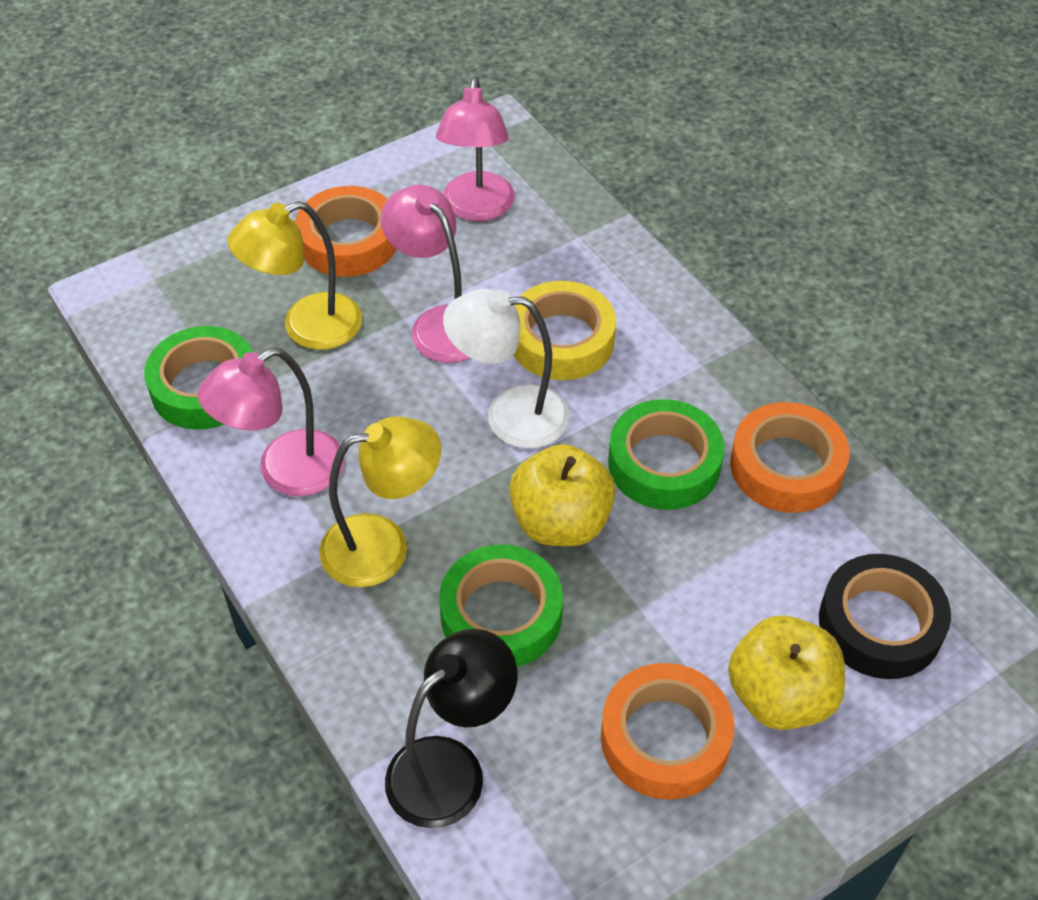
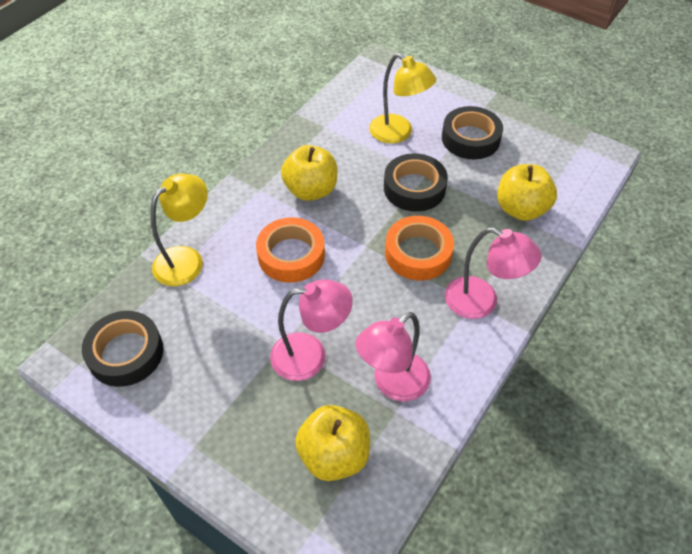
black lamp: [385,629,517,828] = 1 -> none = 0
black tape: [819,554,951,679] = 1 -> [82,311,164,387] [384,153,448,212] [442,106,503,160] = 3
green tape: [144,326,253,429] [439,544,563,667] [608,399,725,510] = 3 -> none = 0
orange tape: [296,186,396,277] [601,663,734,800] [730,402,850,513] = 3 -> [256,217,325,283] [385,216,454,280] = 2
white lamp: [443,289,570,448] = 1 -> none = 0
yellow apple: [509,444,616,546] [728,616,845,730] = 2 -> [281,145,337,201] [295,405,370,481] [497,164,557,221] = 3
yellow tape: [514,281,616,380] = 1 -> none = 0

